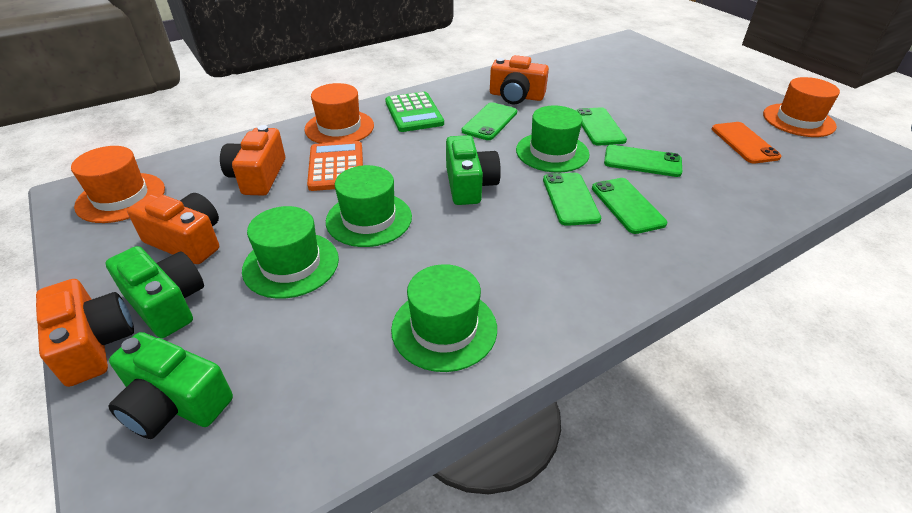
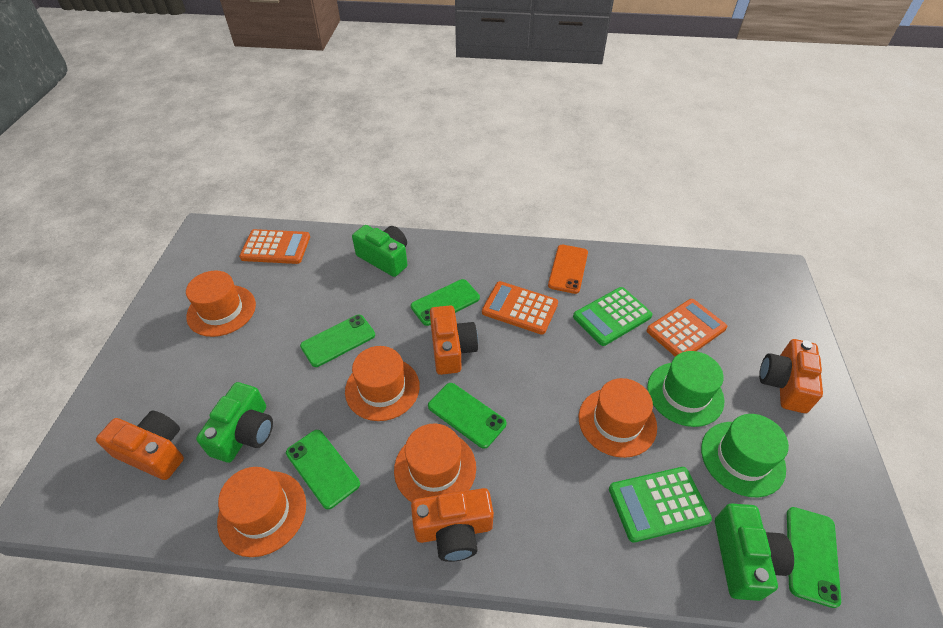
green calculator: [385,92,444,132] = 1 -> [573,287,652,346] [609,467,712,543] = 2
green hat: [242,206,339,299] [326,165,412,247] [391,264,497,372] [516,105,590,173] = 4 -> [647,351,724,427] [701,414,789,497] = 2
orange calculator: [307,141,363,191] = 1 -> [239,229,310,264] [482,281,558,335] [647,299,727,356] = 3
orange hat: [71,146,165,223] [304,83,374,144] [763,77,840,137] = 3 -> [186,270,256,337] [217,467,306,557] [345,346,420,421] [394,423,476,502] [579,378,657,458] = 5

